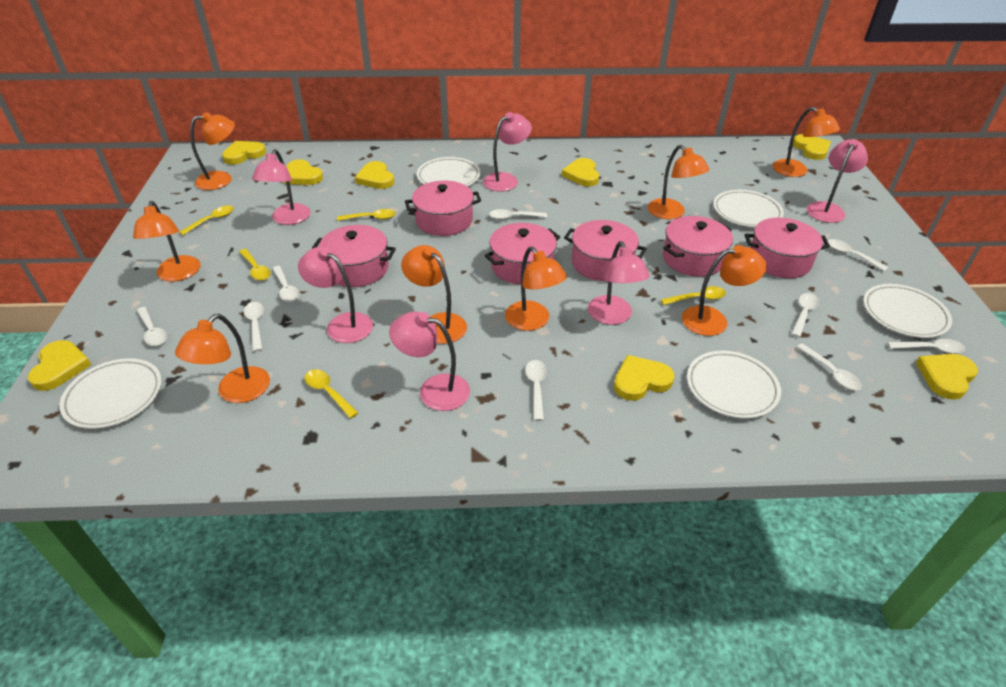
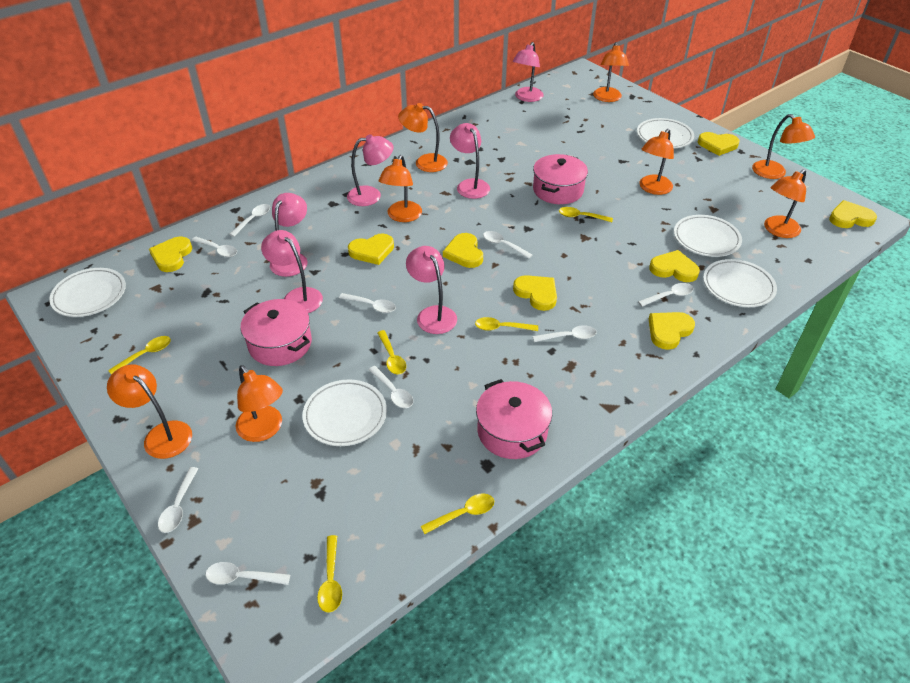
pink pot: [312,225,396,287] [405,180,481,236] [484,223,560,285] [564,220,647,281] [663,216,733,277] [745,218,830,278] = 6 -> [240,299,312,366] [476,379,552,459] [533,154,588,204] = 3
yellow spoon: [179,205,234,235] [239,249,271,281] [305,369,358,418] [337,209,396,221] [661,286,726,305] = 5 -> [108,336,171,375] [317,535,342,613] [377,330,406,375] [421,493,494,534] [475,317,538,331] [559,207,613,222] = 6

